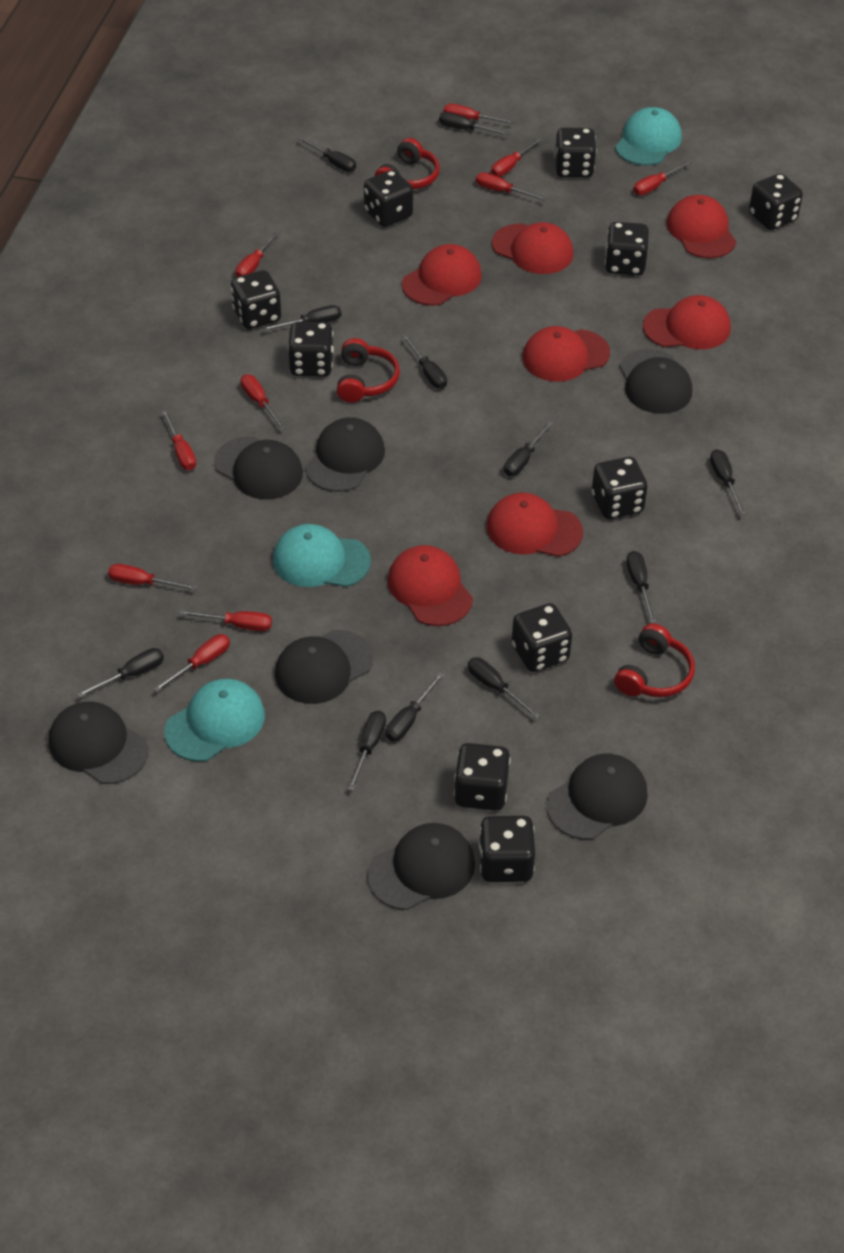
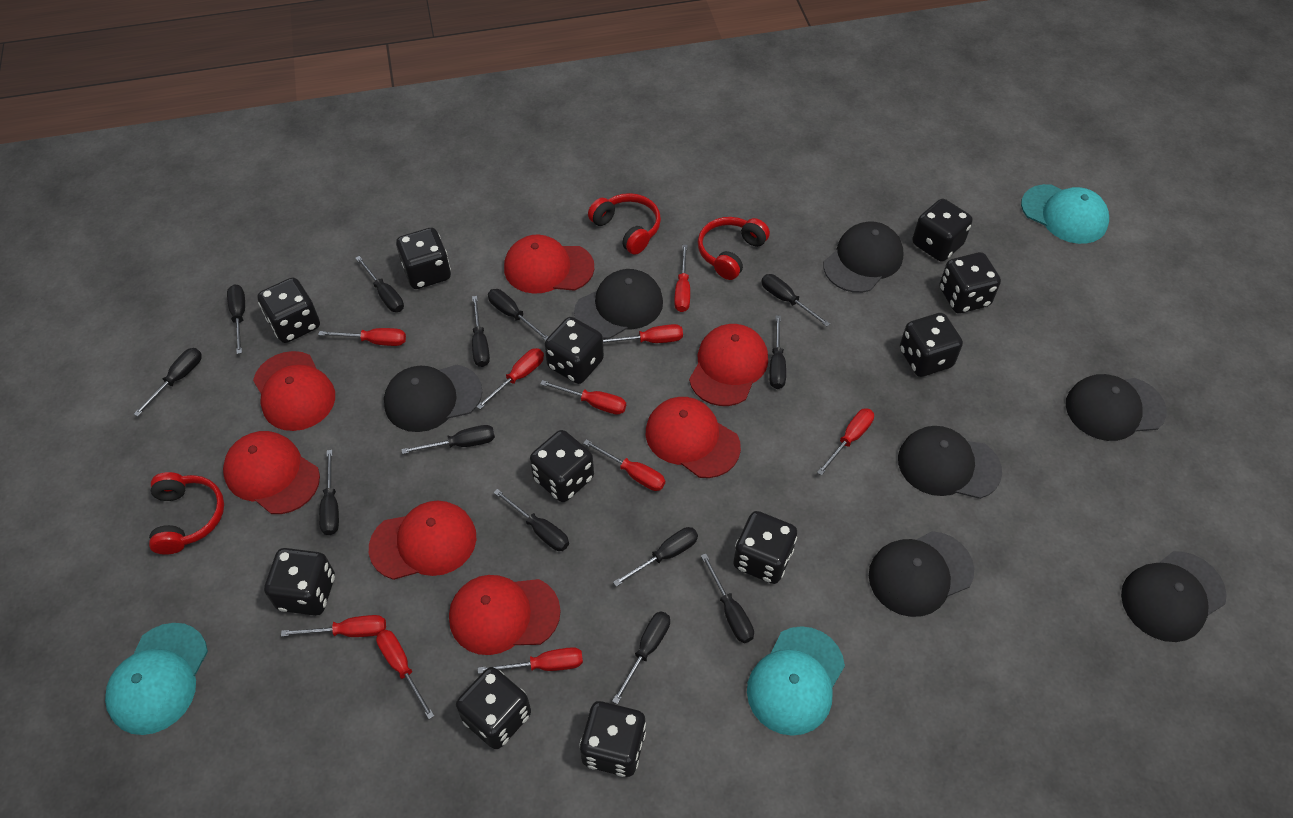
black dice: [231,270,281,329] [288,322,334,377] [364,170,413,227] [454,743,510,811] [479,816,535,882] [512,603,572,672] [554,128,597,178] [592,457,648,519] [605,222,649,275] [749,173,803,230] = 10 -> [257,277,320,343] [264,548,335,616] [396,228,451,289] [456,667,531,749] [530,430,594,502] [545,317,604,384] [579,701,646,777] [733,511,797,584] [900,313,963,377] [912,199,973,262] [939,252,1001,313] = 11
black screwdriver: [77,648,164,698] [263,305,341,331] [297,137,356,172] [348,711,386,791] [386,672,444,742] [402,335,447,389] [439,112,509,135] [468,658,540,719] [504,421,554,476] [626,551,656,623] [710,449,746,515] = 11 -> [134,348,202,417] [227,284,245,354] [319,450,339,535] [355,256,404,312] [401,425,495,454] [472,296,490,367] [488,289,548,341] [493,489,569,551] [612,611,670,704] [613,527,698,587] [701,554,754,643] [761,274,830,327] [769,316,786,389] = 13

